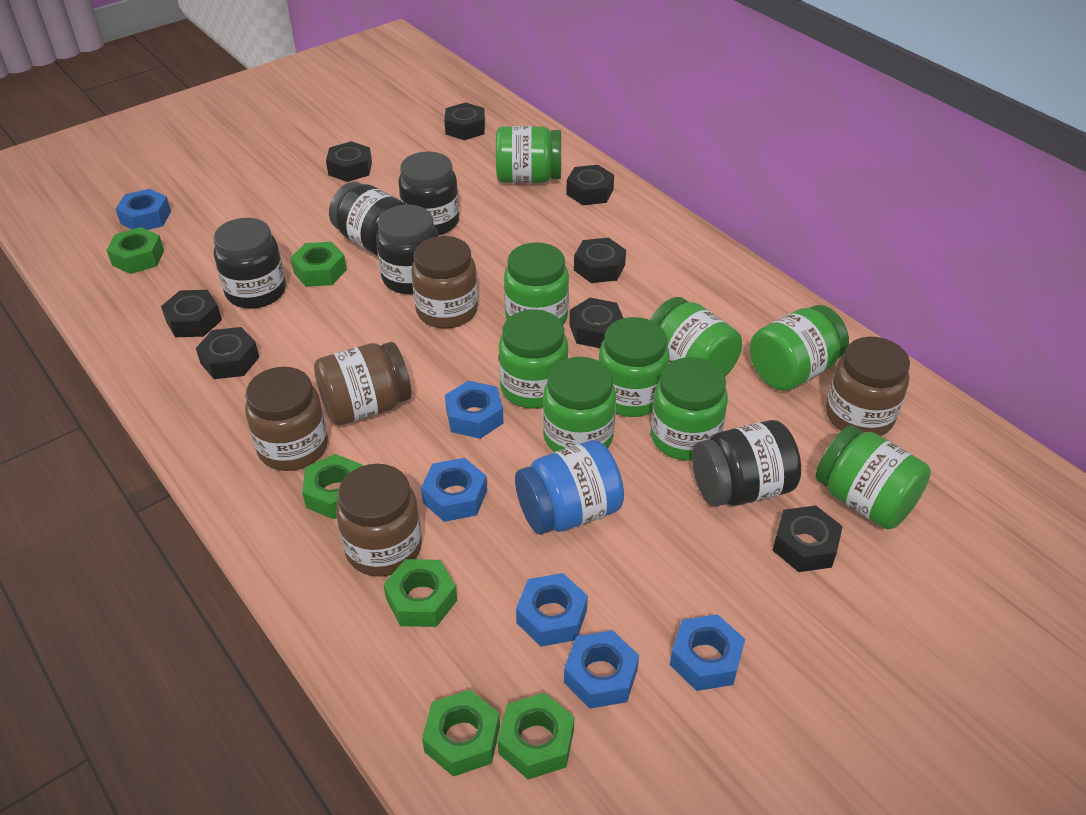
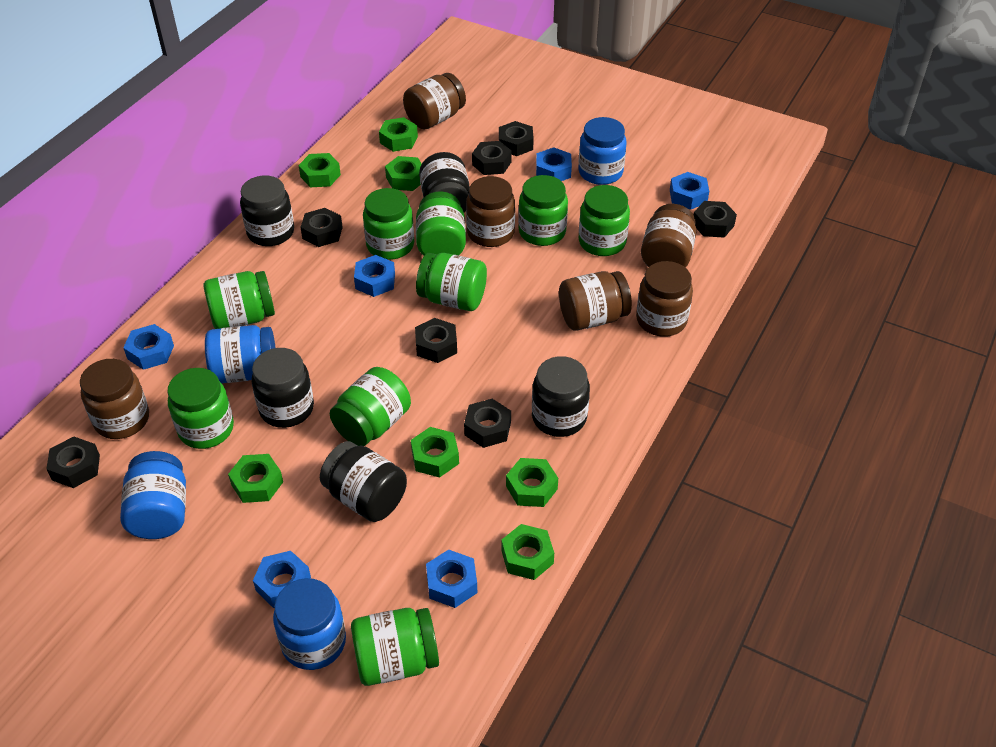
black nut: [161,290,222,337] [196,327,259,379] [326,141,372,182] [444,102,485,140] [566,165,614,205] [569,298,623,348] [574,238,626,283] [772,505,843,572] = 8 -> [47,436,100,488] [300,208,343,247] [415,318,457,363] [464,399,511,448] [472,141,512,175] [499,121,534,156] [694,201,737,238] = 7
blue jar: [515,440,624,535] = 1 -> [120,451,186,539] [205,325,276,383] [273,578,346,670] [578,117,626,185] = 4
brown jar: [245,367,328,471] [314,342,411,425] [336,464,422,577] [411,236,478,329] [826,337,910,436] = 5 -> [80,359,149,439] [403,73,466,129] [466,176,515,247] [559,271,632,331] [636,261,693,337] [641,204,696,268] = 6
green nut: [106,227,164,274] [291,242,347,287] [302,454,363,519] [383,559,457,627] [422,690,500,777] [498,693,574,779] = 6 -> [228,454,283,503] [299,153,341,187] [379,117,418,152] [385,156,422,191] [411,427,459,478] [501,524,554,580] [506,458,558,507] = 7

